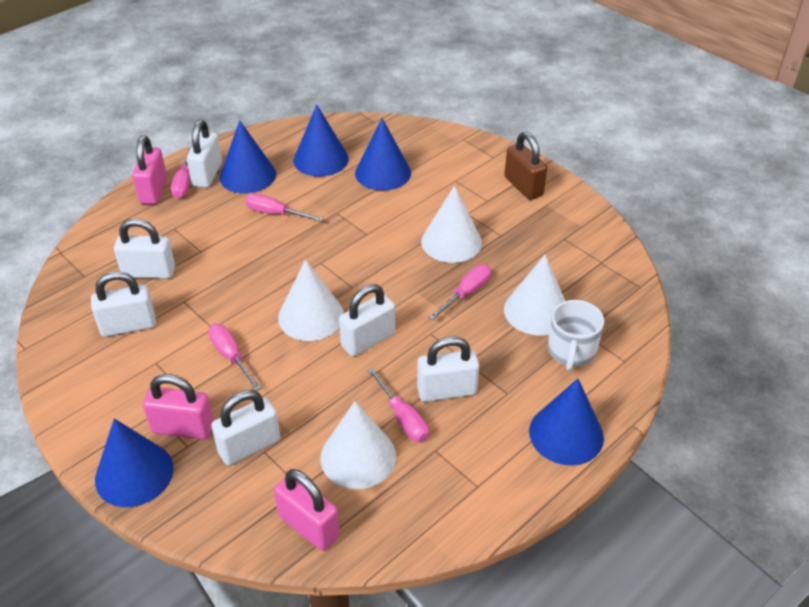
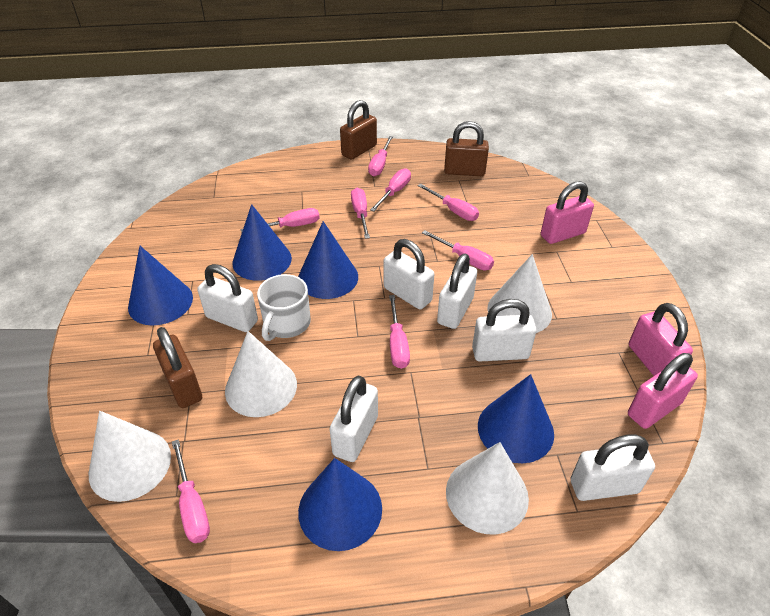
brown padlock: [504,132,547,200] = 1 -> [153,327,202,408] [340,100,377,159] [444,121,489,176] = 3
pink screwdriver: [171,146,192,199] [208,324,262,391] [245,193,323,221] [368,367,429,442] [429,265,491,320] = 5 -> [172,439,210,543] [241,208,320,233] [351,188,370,239] [368,136,393,176] [370,168,411,211] [389,295,410,369] [418,184,479,221] [422,230,494,270] = 8

